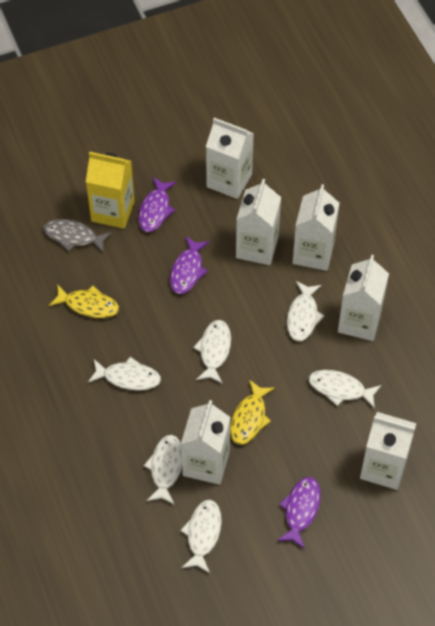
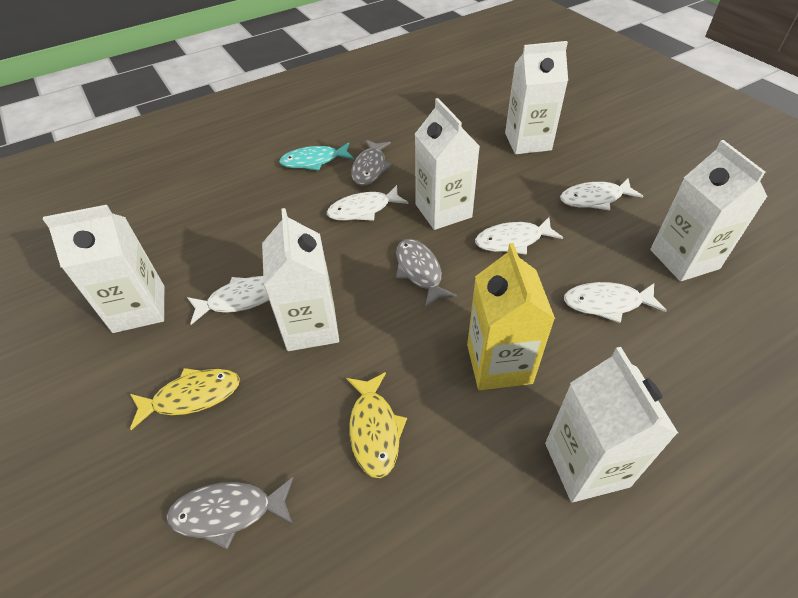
grey fish: [44,219,112,252] = 1 -> [166,477,294,549] [351,140,392,186] [396,239,458,308] = 3
purple fish: [138,177,176,232] [170,236,210,294] [277,477,321,549] = 3 -> none = 0
turquoise fish: none = 0 -> [279,142,354,170] = 1
white fish: [88,357,161,391] [144,435,182,505] [180,500,222,573] [193,320,231,384] [287,281,324,341] [309,370,381,409] = 6 -> [187,276,269,325] [327,185,408,221] [475,217,563,255] [560,178,643,210] [564,282,667,323] = 5

